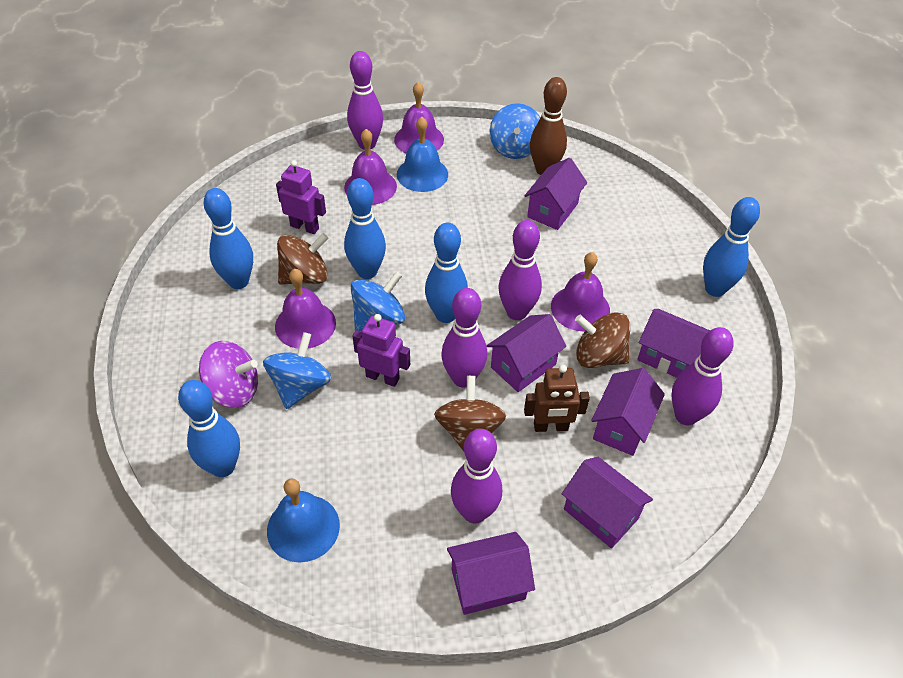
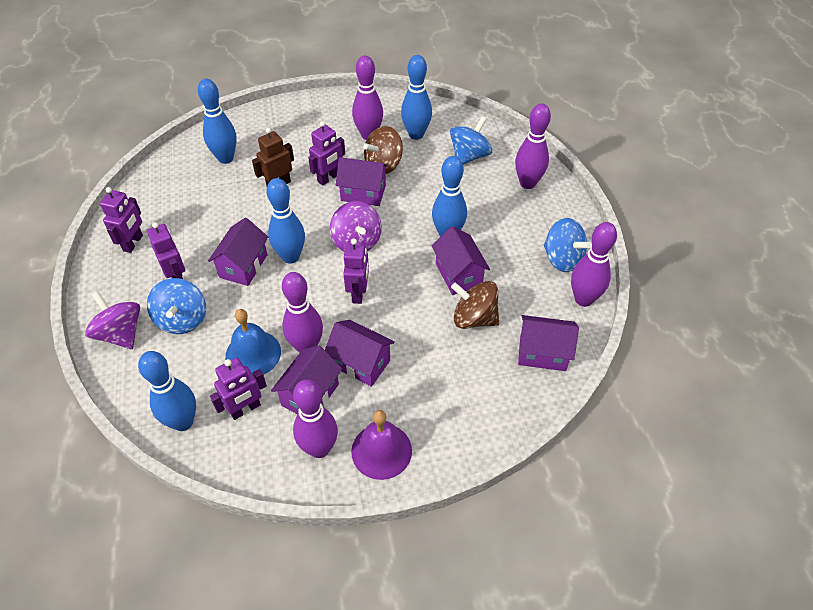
blue bell: [267,478,340,562] [397,116,448,192] = 2 -> [225,309,281,376] = 1
brown bowling pin: [530,77,567,175] = 1 -> none = 0
brown spinning top: [277,233,328,285] [434,376,506,451] [575,312,630,368] = 3 -> [363,126,403,174] [451,281,499,329] = 2
purple bell: [275,269,336,349] [344,129,397,205] [394,82,444,153] [551,252,610,331] = 4 -> [351,410,412,480] = 1
purple robot: [276,160,326,234] [353,314,410,387] = 2 -> [100,187,143,253] [147,222,185,279] [210,357,267,420] [308,121,345,186] [343,238,369,304] = 5
purple spinning top: [199,341,258,408] = 1 -> [85,291,140,349] [330,201,382,252] = 2

